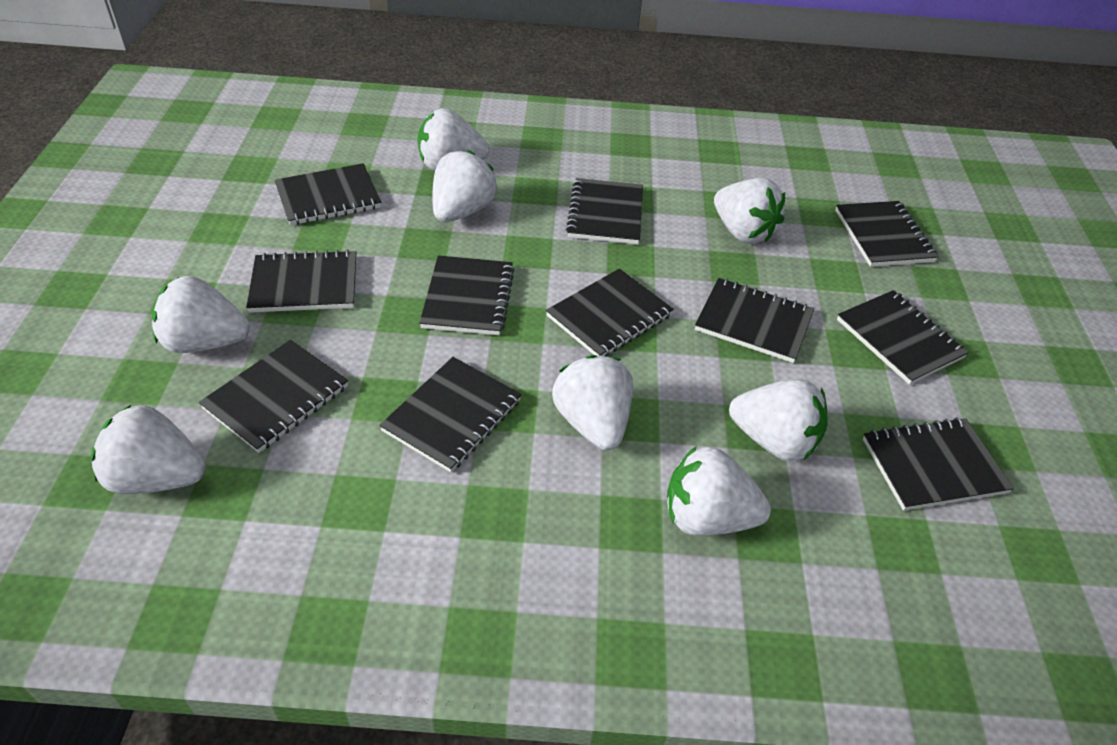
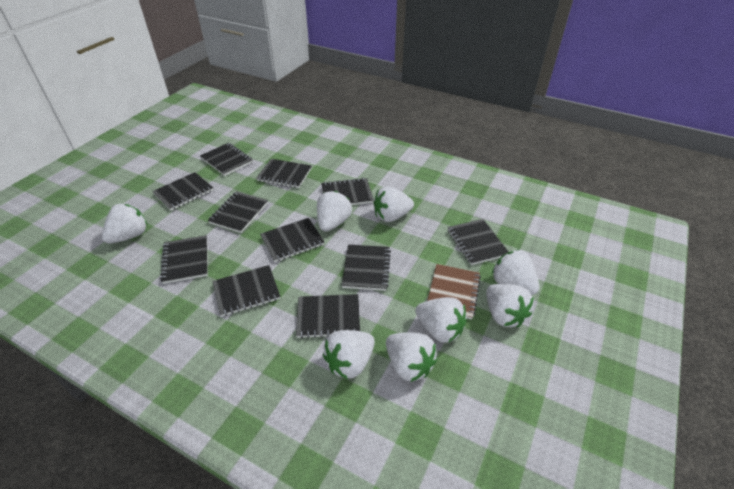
brown notebook: none = 0 -> [427,264,481,319] = 1

